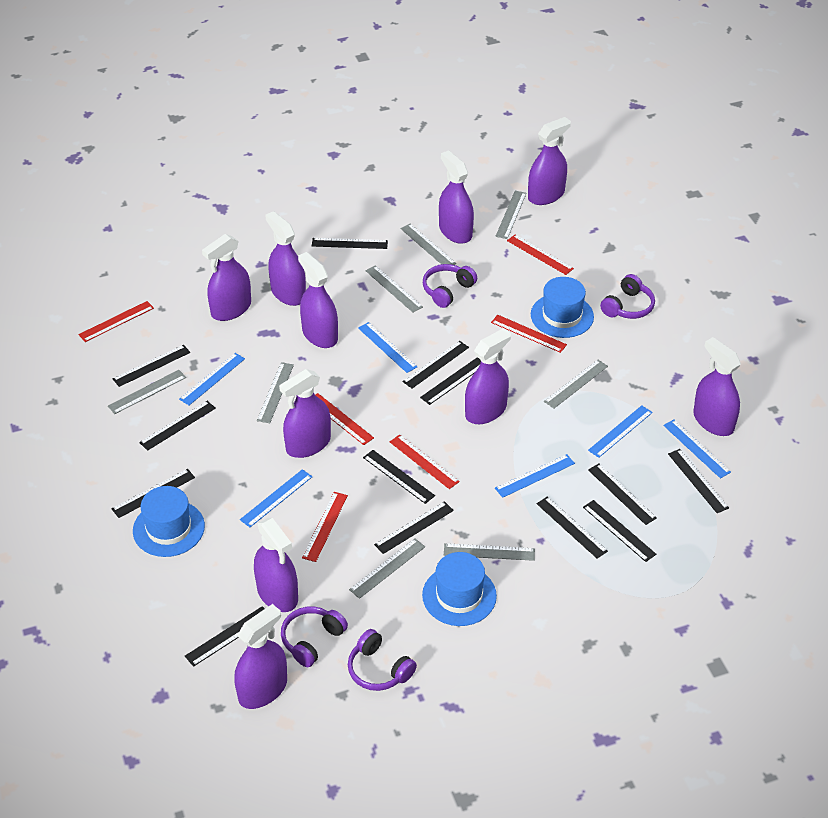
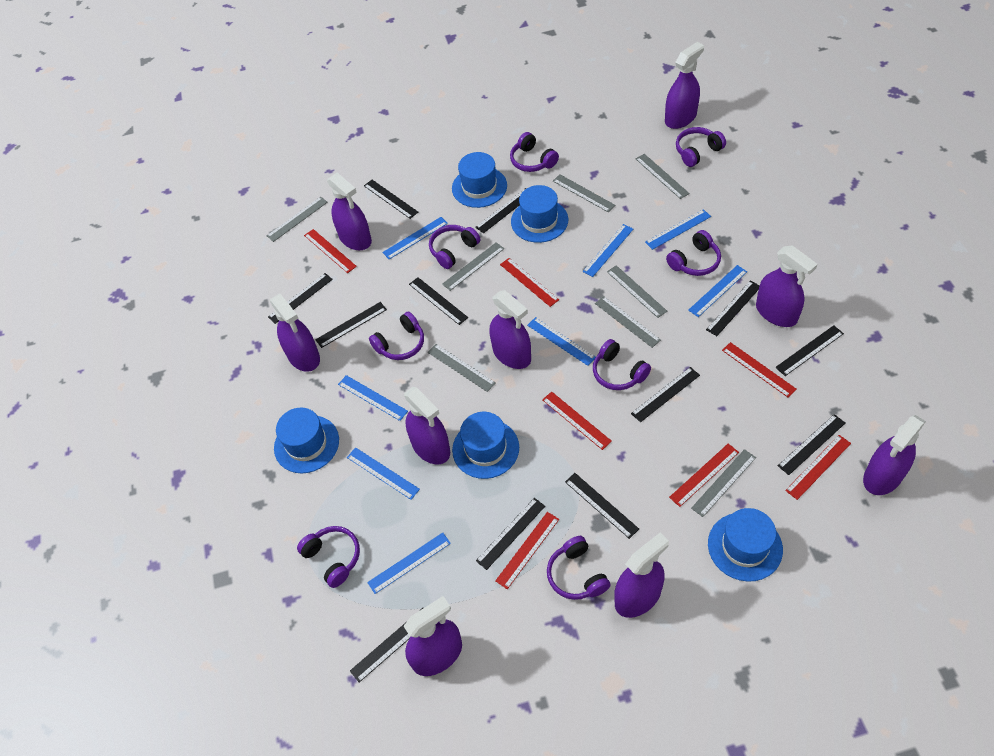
black ruler: [111,469,195,518] [112,345,190,387] [139,401,216,451] [185,606,265,667] [312,238,388,249] [363,450,435,504] [374,501,454,554] [403,341,469,388] [420,357,481,405] [537,497,608,559] [583,500,656,562] [588,464,657,525] [668,449,729,513] = 13 -> [268,273,333,324] [315,302,387,348] [350,608,423,682] [364,180,418,219] [409,277,468,325] [475,188,527,233] [476,498,545,570] [565,473,639,539] [631,367,700,422] [706,280,760,336] [775,325,844,376] [778,414,845,475] = 12
blue hat: [133,486,205,557] [422,552,497,626] [531,277,594,338] = 3 -> [274,408,339,473] [452,152,507,208] [452,412,519,479] [511,185,568,243] [708,508,783,582] = 5
blue ruler: [179,353,245,405] [240,469,312,527] [358,322,417,373] [495,454,575,498] [588,405,653,458] [663,419,731,479] = 6 -> [338,375,408,421] [347,447,420,500] [367,533,451,594] [382,217,448,259] [527,317,596,366] [583,224,633,277] [645,209,711,250] [688,265,747,317] = 8
purple headphones: [281,606,348,667] [348,629,417,691] [423,264,477,308] [600,274,655,319] = 4 -> [297,526,360,588] [369,311,424,360] [429,225,480,269] [510,132,559,172] [547,536,611,600] [593,339,651,390] [666,230,721,276] [676,127,726,167] = 8
purple spray bottle: [202,234,251,321] [234,604,287,709] [254,518,298,612] [265,211,306,306] [279,369,331,458] [298,252,338,348] [439,150,474,244] [465,328,511,424] [528,117,571,205] [693,337,741,436] = 10 -> [270,294,320,372] [327,172,372,250] [403,596,462,676] [404,387,450,464] [490,290,531,369] [614,533,669,618] [665,42,704,129] [756,245,818,327] [863,415,926,495] = 9
red ruler: [78,301,154,342] [302,492,348,562] [316,393,374,445] [390,435,460,489] [491,315,567,353] [507,235,574,275] = 6 -> [304,229,357,273] [495,512,559,589] [500,258,559,307] [542,392,612,450] [669,443,739,507] [722,342,797,397] [785,435,851,500] = 7

